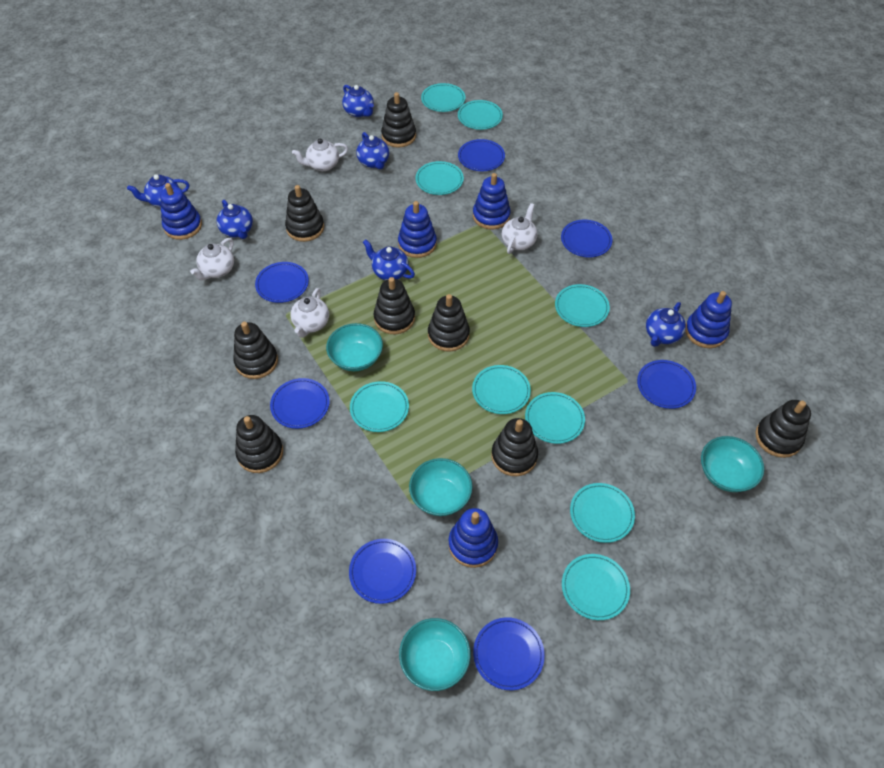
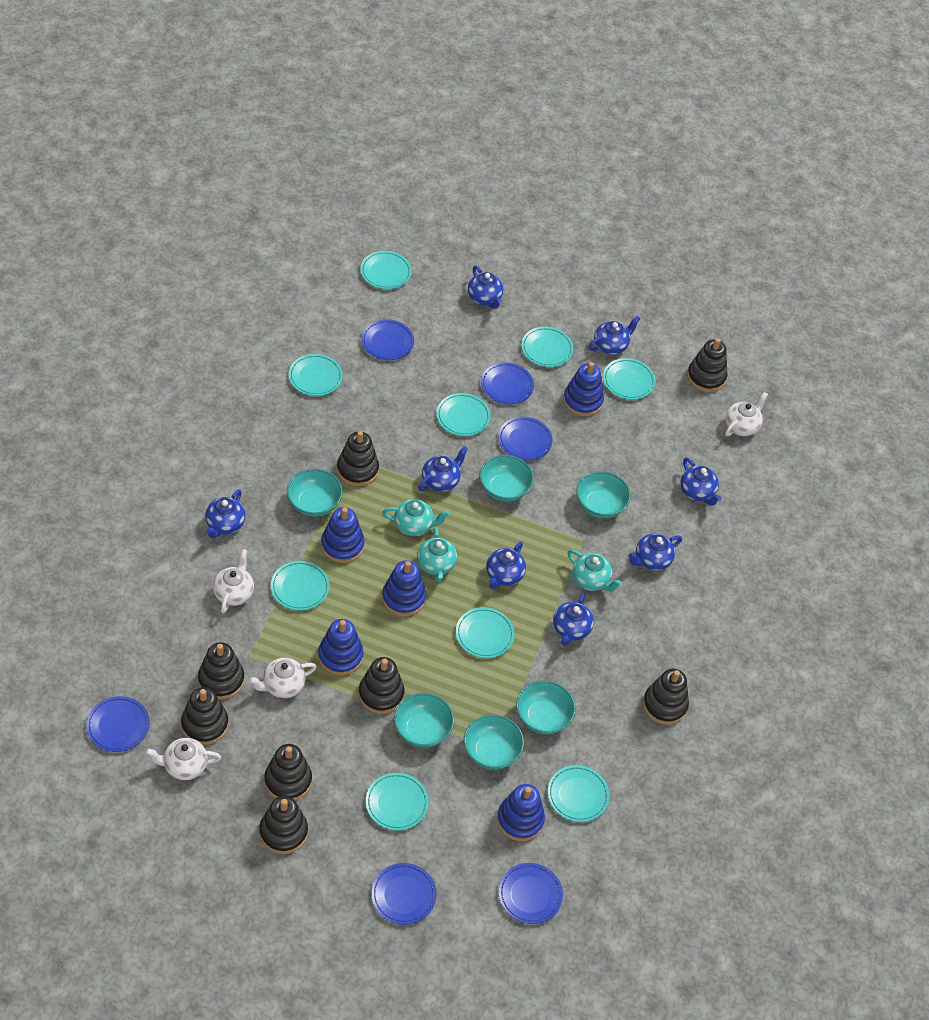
blue plate: [255,262,309,303] [270,378,330,429] [349,539,416,604] [458,139,505,171] [473,617,545,690] [561,220,612,258] [637,360,696,409] = 7 -> [86,696,150,752] [361,319,414,360] [371,863,437,925] [481,362,534,404] [498,417,553,461] [499,863,563,924] = 6
blue teapot: [127,174,189,207] [217,200,253,239] [342,85,374,117] [356,132,389,169] [363,239,415,280] [646,302,686,347] = 6 -> [205,489,245,539] [418,446,468,492] [468,266,503,309] [486,541,526,589] [553,593,594,646] [588,316,640,355] [628,533,682,571] [680,458,721,506] = 8
turquoise bowl: [326,323,383,371] [399,618,471,691] [409,458,473,516] [701,436,764,492] = 4 -> [287,469,343,517] [394,693,454,748] [464,714,524,770] [479,455,534,502] [516,680,576,734] [576,471,631,518] = 6
turquoise teapot: none = 0 -> [382,499,450,536] [417,527,457,582] [568,549,622,591] = 3

